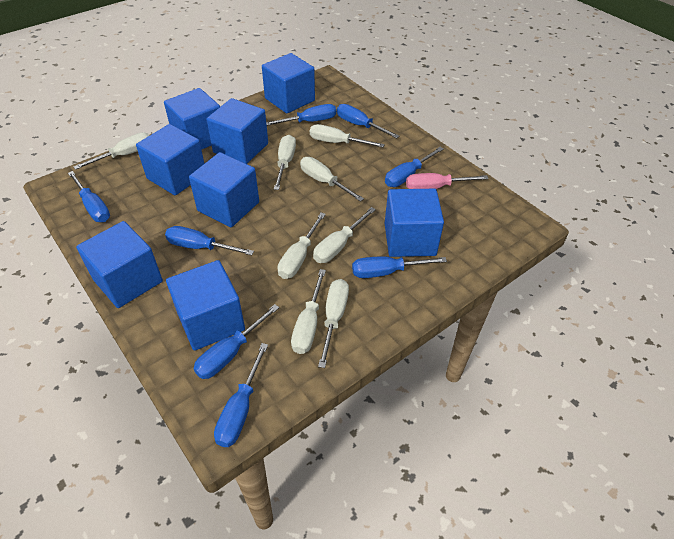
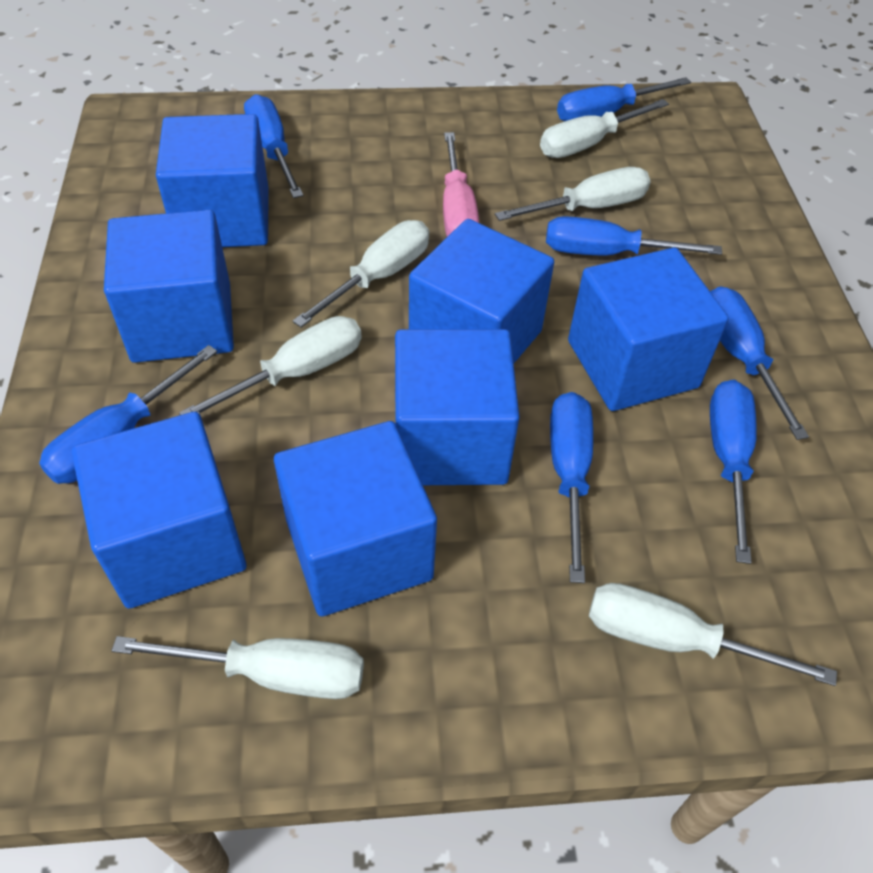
blue cube: [76,221,163,308] [136,124,204,195] [164,88,220,150] [166,260,245,351] [189,152,259,227] [207,98,268,164] [262,53,315,113] [385,189,444,257] = 8 -> [72,412,247,609] [104,210,234,363] [156,114,269,247] [274,421,437,616] [395,329,520,485] [409,219,554,363] [568,248,729,411] = 7
blue screwdriver: [68,171,110,222] [165,226,254,255] [194,304,279,379] [214,343,268,447] [266,104,336,126] [337,104,399,138] [352,256,447,278] [385,147,444,187] = 8 -> [39,345,217,484] [244,94,304,198] [546,216,722,256] [550,392,593,583] [557,77,691,121] [710,286,809,440] [710,380,757,564] = 7
white screwdriver: [73,132,149,170] [274,135,296,190] [278,213,326,279] [291,269,326,354] [300,157,364,202] [310,124,385,147] [313,207,376,263] [318,279,349,368] = 8 -> [111,636,364,699] [179,316,362,415] [293,220,429,327] [495,167,651,221] [540,99,669,158] [589,583,837,686] = 6

